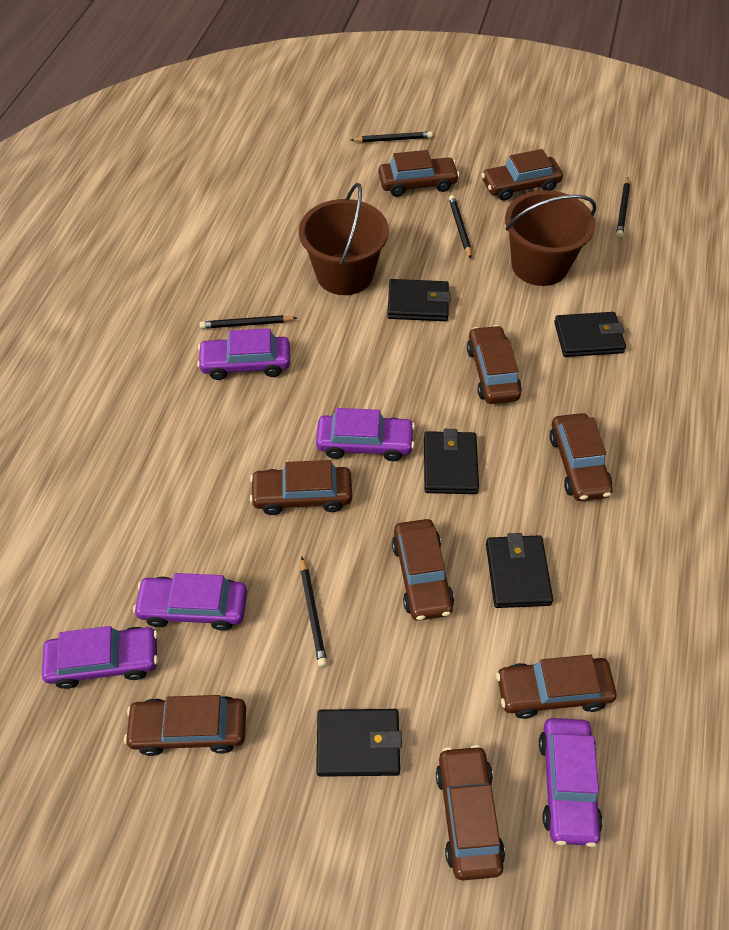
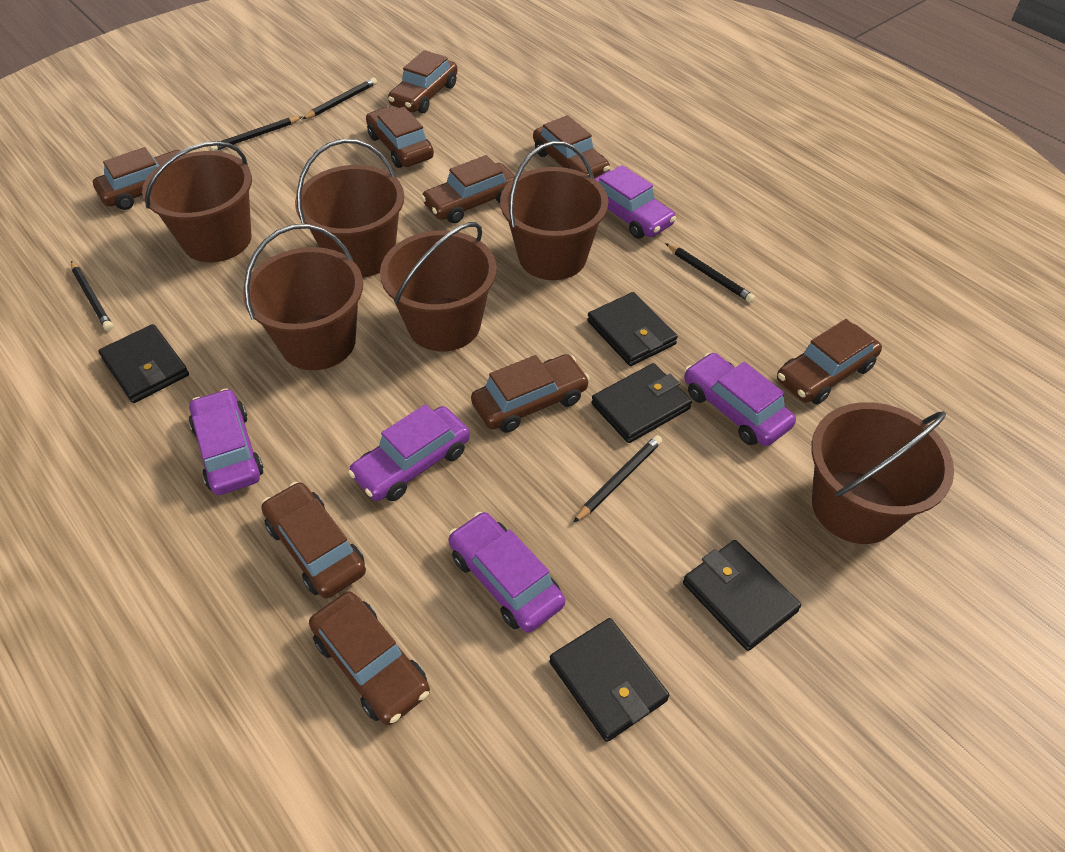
brown bucket: [299,183,389,295] [505,190,596,286] = 2 -> [142,141,252,262] [243,224,363,370] [295,139,404,278] [380,222,497,351] [500,141,608,280] [811,402,954,544] = 6

